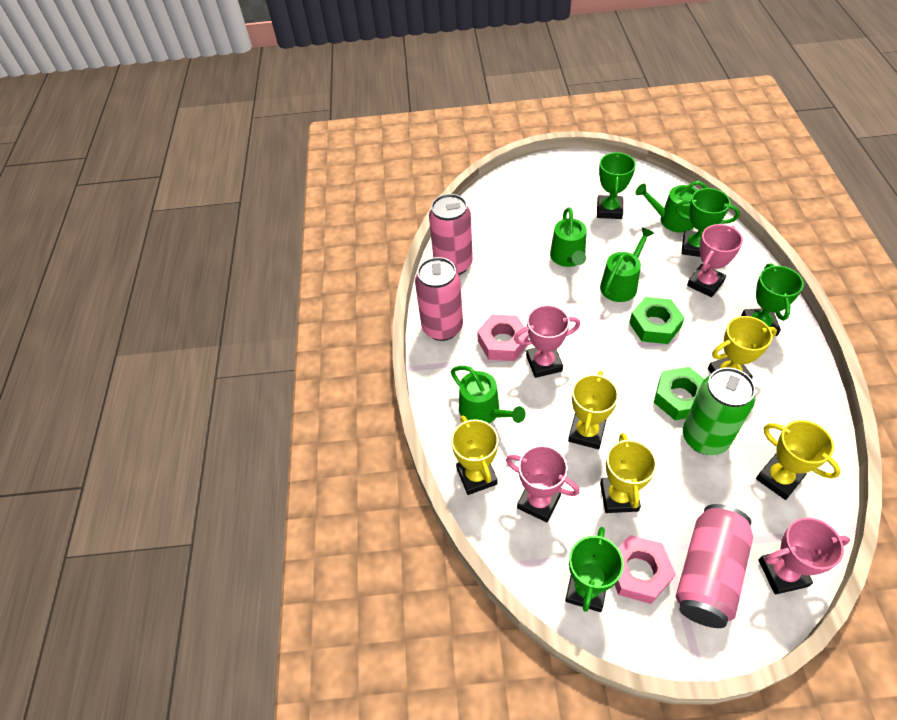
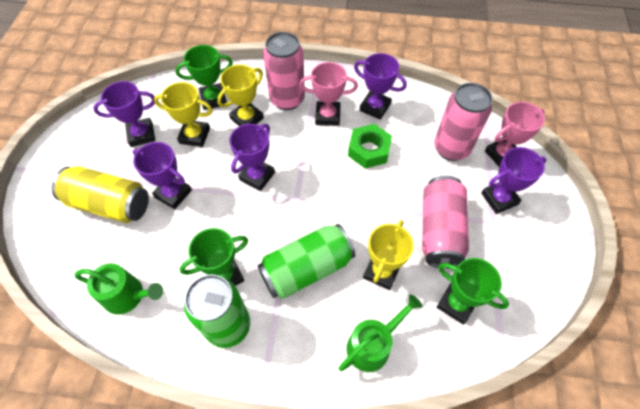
green can: [683,367,756,455] = 1 -> [184,274,250,348] [257,224,356,298] = 2
green nut: [629,297,685,344] [654,367,704,420] = 2 -> [348,124,392,169] = 1
green trophy: [565,527,624,612] [597,152,636,219] [675,188,740,257] [741,263,804,336] = 4 -> [175,45,233,110] [180,228,248,286] [437,258,509,325] = 3
green watering can: [451,366,526,423] [550,207,587,267] [600,227,654,302] [636,181,709,233] = 4 -> [74,263,163,315] [339,294,422,372] = 2
pink nut: [477,315,529,361] [615,535,676,604] = 2 -> none = 0
pink trophy: [506,445,580,523] [514,305,580,378] [687,224,743,297] [758,517,850,594] = 4 -> [300,62,358,126] [485,102,545,167] = 2
purple trophy: none = 0 -> [93,81,155,147] [133,142,192,209] [229,124,275,191] [354,53,407,120] [481,147,547,214] = 5
yellow can: none = 0 -> [51,166,149,223] = 1
yellow trophy: [451,415,499,495] [568,371,619,449] [600,433,657,513] [708,316,777,379] [756,420,841,500] = 5 -> [154,82,212,147] [217,65,264,126] [363,220,414,290] = 3

